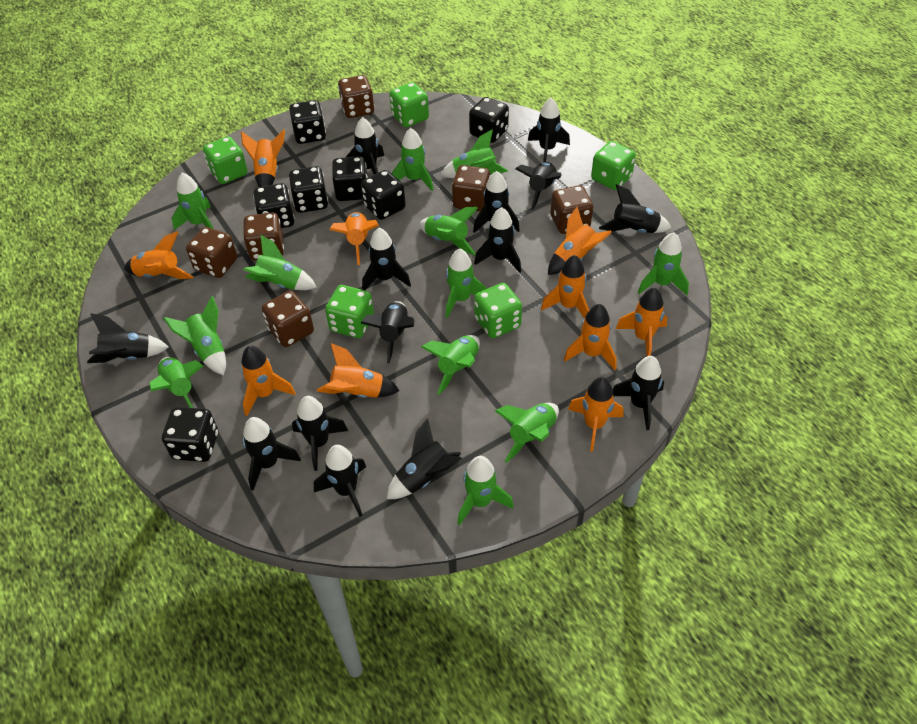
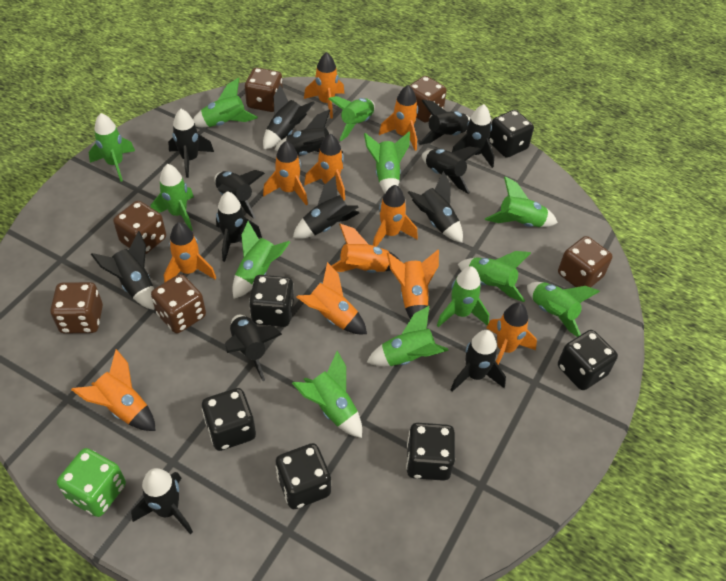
black dice: [162,407,218,462] [253,183,295,228] [289,100,326,144] [289,166,328,213] [332,156,368,201] [361,170,406,220] [469,97,509,143] = 7 -> [202,388,256,451] [249,275,294,327] [276,443,331,509] [406,423,455,481] [488,110,534,158] [558,330,618,390] = 6
green dice: [203,136,248,184] [325,285,374,338] [389,82,429,127] [474,283,522,338] [591,141,636,190] = 5 -> [57,448,126,517] = 1
orange rocket: [124,231,193,279] [241,129,285,187] [241,346,296,416] [317,343,400,398] [330,212,379,265] [541,255,589,318] [548,207,612,275] [564,304,617,370] [568,377,623,452] [616,287,668,356] = 10 -> [71,349,156,431] [164,222,216,283] [263,141,308,205] [296,262,367,334] [304,52,344,118] [304,134,345,200] [331,224,400,273] [373,185,418,247] [379,85,418,151] [387,250,439,319] [487,303,537,365] = 11

